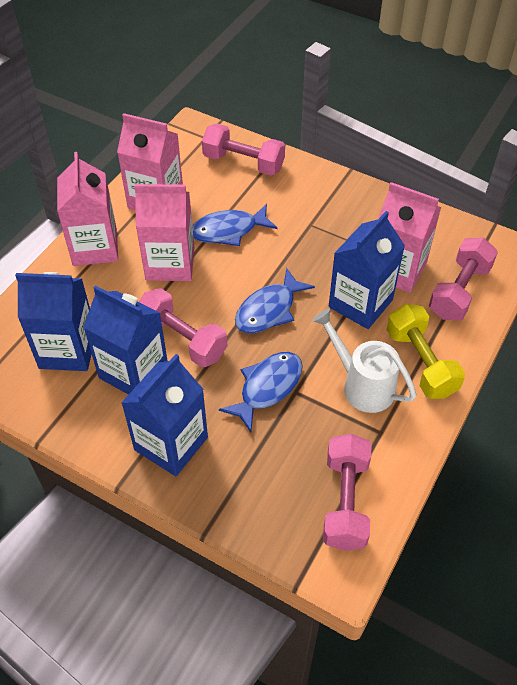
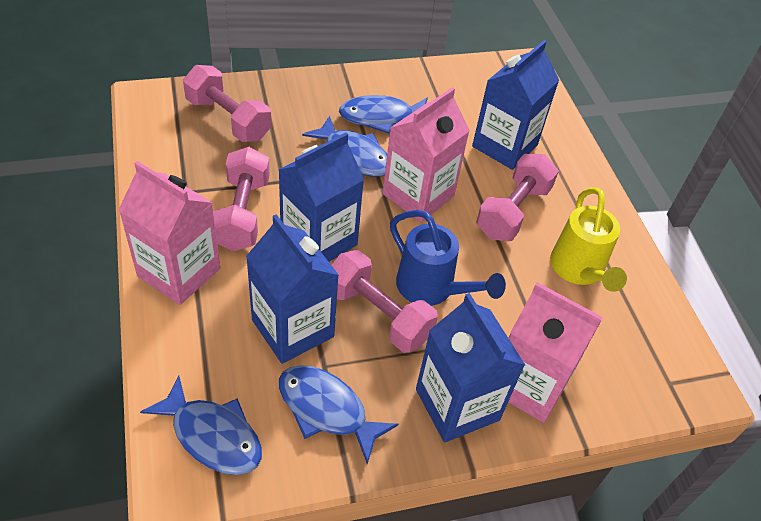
blue fish: [192,204,278,246] [219,352,303,432] [235,268,315,333] = 3 -> [140,376,262,475] [279,365,399,464] [302,116,387,177] [339,95,428,134] = 4
blue watering can: none = 0 -> [390,210,506,306] = 1
pink carton: [57,152,118,266] [117,113,183,210] [134,184,194,281] [378,182,441,293] = 4 -> [119,161,220,305] [383,87,470,222] [508,282,603,423] = 3
white watering can: [312,309,417,413] = 1 -> none = 0
yellow dumbbell: [387,304,465,399] = 1 -> none = 0
yellow watering can: none = 0 -> [550,188,627,292] = 1

